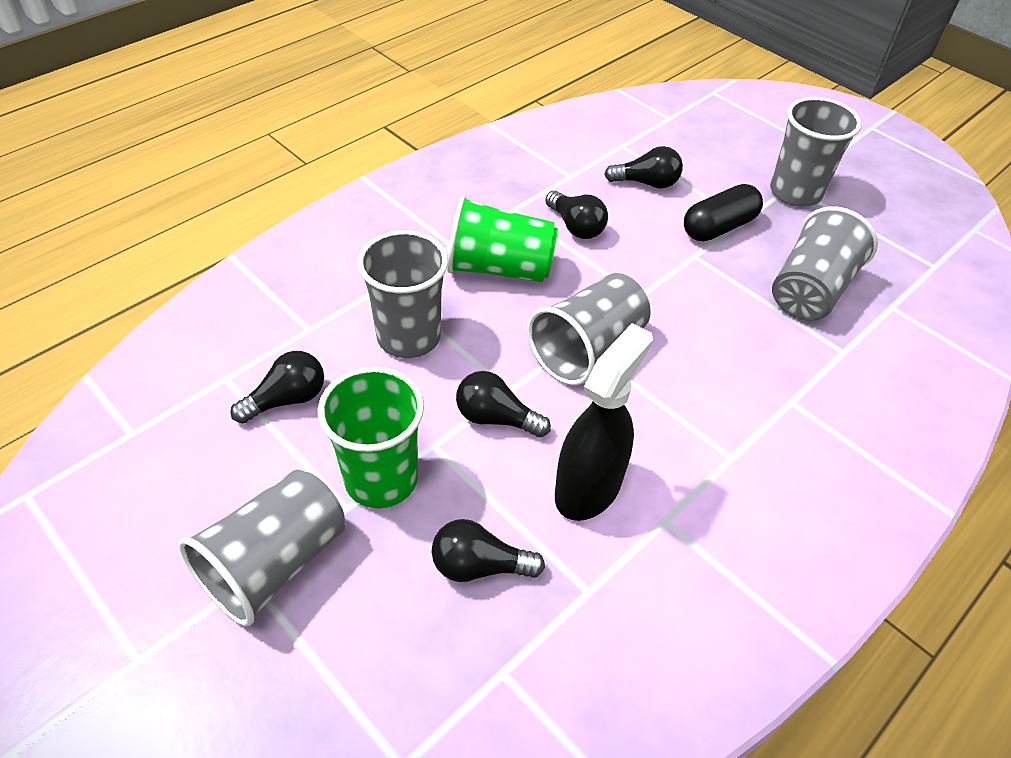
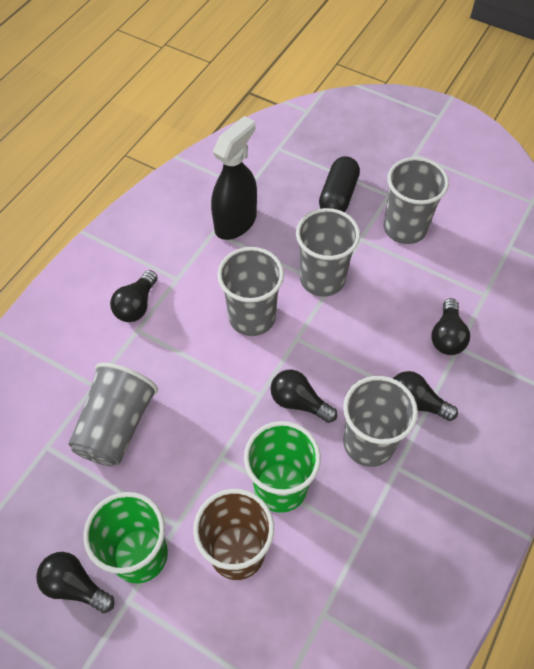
brown cup: none = 0 -> [193,489,274,580] = 1

